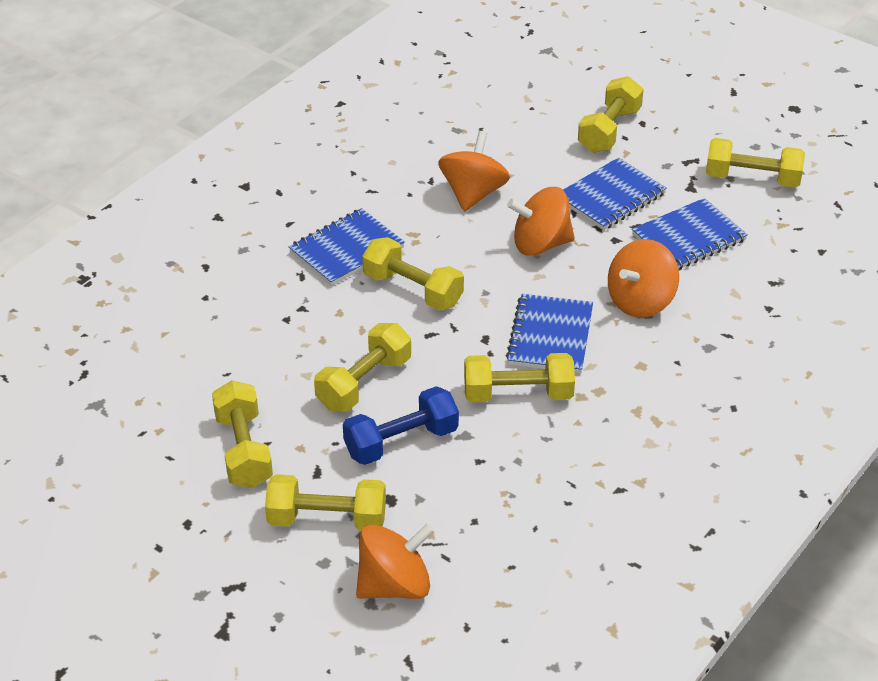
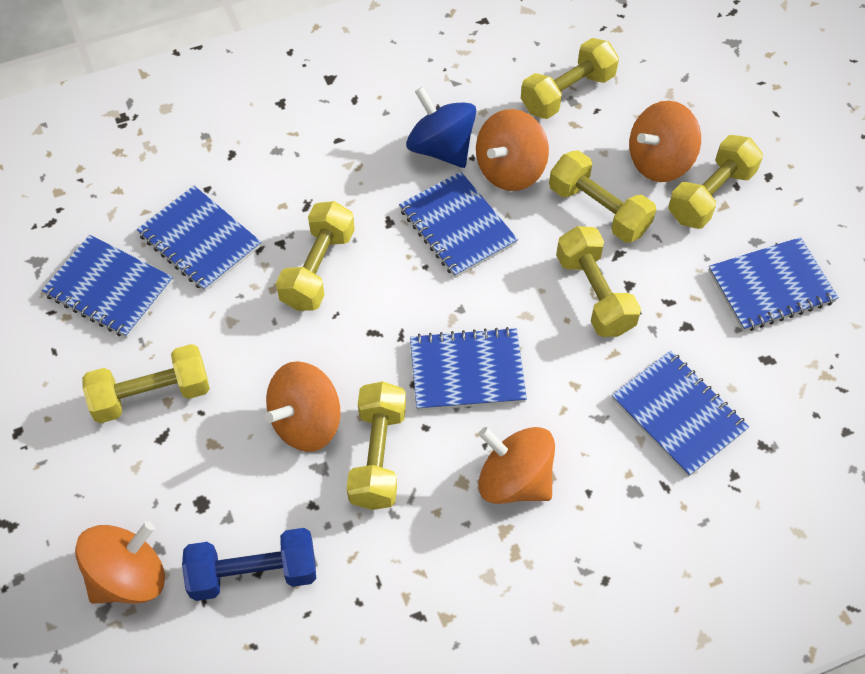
blue notebook: [289,208,405,286] [506,294,593,373] [563,157,667,230] [632,198,748,270] = 4 -> [41,235,173,338] [137,186,261,292] [399,171,518,278] [410,327,527,411] [612,350,749,477] [708,237,839,332] = 6
blue spinning top: none = 0 -> [406,87,476,168] = 1
orange spinning top: [356,523,435,599] [438,131,510,212] [507,187,575,256] [608,239,679,318] = 4 -> [75,521,165,604] [265,361,340,452] [476,109,549,191] [478,427,555,504] [629,101,701,182] = 5

